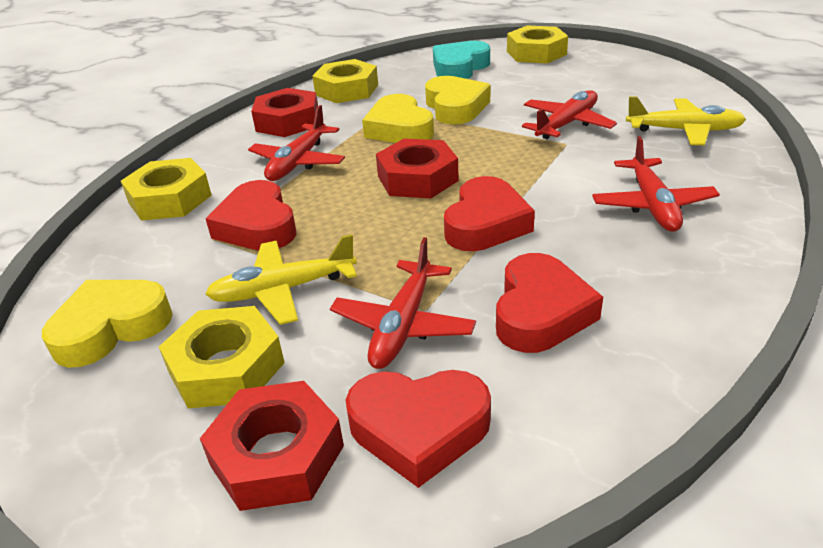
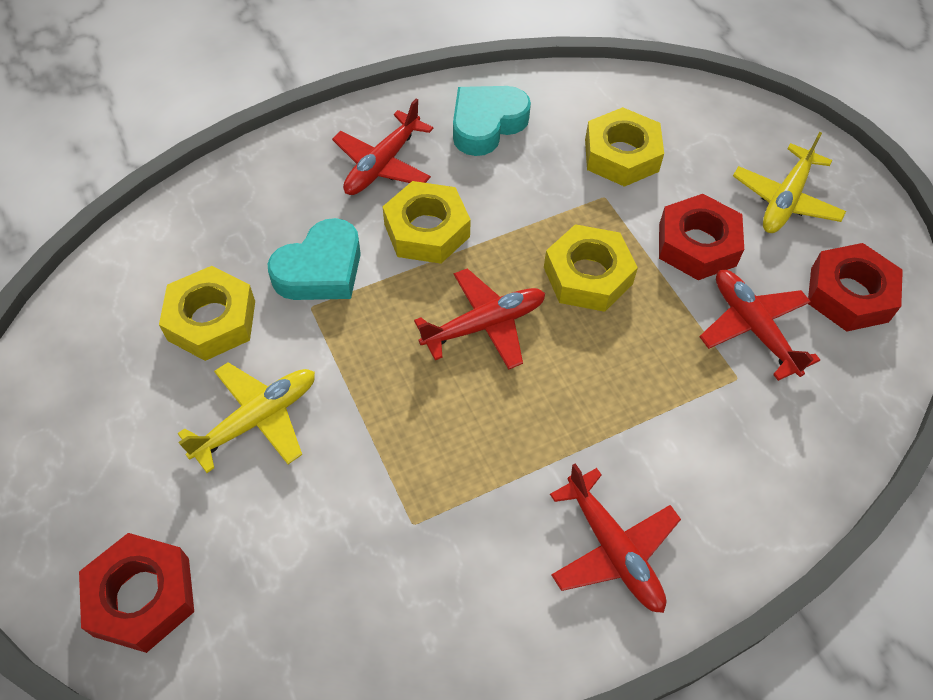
red heart: [206,180,297,250] [346,370,491,488] [444,176,535,251] [496,253,603,353] = 4 -> none = 0
turquoise heart: [433,41,490,79] = 1 -> [267,218,361,300] [453,86,531,156] = 2
yellow heart: [42,280,173,368] [362,94,434,143] [425,76,490,124] = 3 -> none = 0

